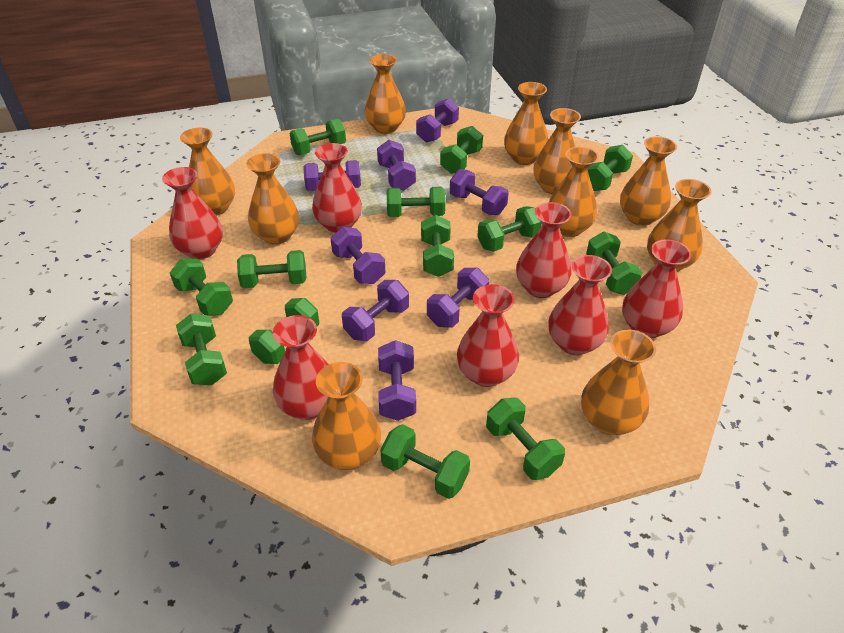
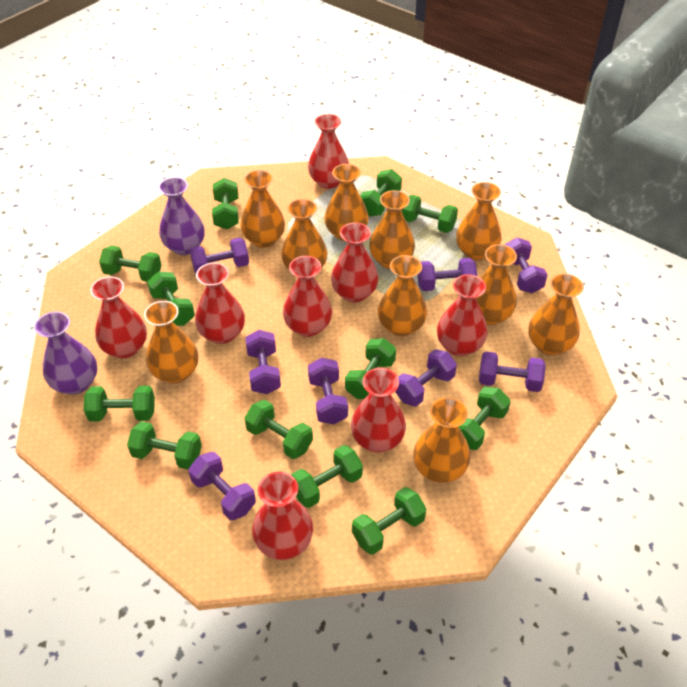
green dumbbell: [170,259,233,316] [176,313,227,385] [237,250,306,288] [249,298,319,364] [290,119,346,155] [380,424,470,499] [386,187,445,217] [421,215,454,277] [440,126,483,174] [477,206,542,251] [486,398,565,480] [586,232,643,295] [587,145,633,191] = 13 -> [84,386,155,421] [99,245,162,282] [127,421,202,470] [147,272,195,326] [212,178,239,229] [245,400,313,459] [291,445,363,508] [345,338,396,399] [352,487,427,555] [360,169,402,216] [402,195,458,233] [458,387,511,450] = 12
purple vase: none = 0 -> [35,312,97,395] [158,177,205,255] = 2
red vase: [162,167,223,260] [273,315,329,420] [312,143,362,233] [457,284,519,387] [516,202,572,298] [549,255,612,355] [622,239,691,339] = 7 -> [90,276,147,359] [195,263,245,344] [252,472,313,560] [283,256,332,337] [308,114,349,189] [331,222,378,303] [351,368,406,452] [437,274,487,356] = 8

